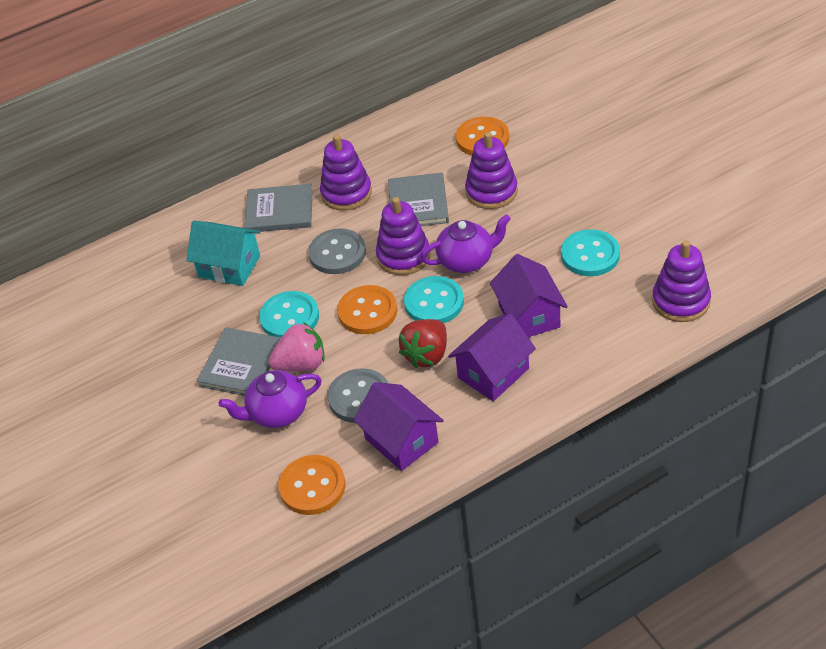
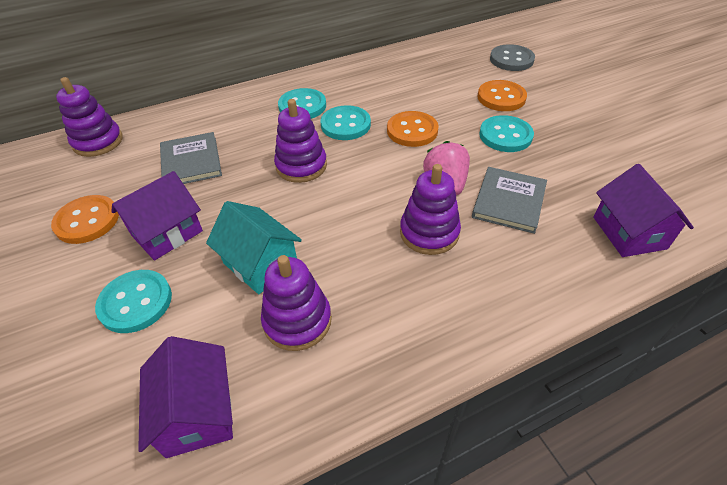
grey book: [197,327,281,396] [244,184,313,232] [388,173,449,226] = 3 -> [160,132,222,184] [472,167,547,234] = 2
grey button: [308,228,366,274] [327,368,388,423] = 2 -> [490,44,535,71] = 1
purple teapot: [219,370,322,428] [421,214,511,273] = 2 -> none = 0
red strawberry: [399,319,447,368] = 1 -> none = 0
turquoise button: [259,291,319,338] [404,276,464,323] [561,229,620,276] = 3 -> [95,270,172,333] [278,88,326,119] [321,105,371,140] [479,115,534,152] = 4

